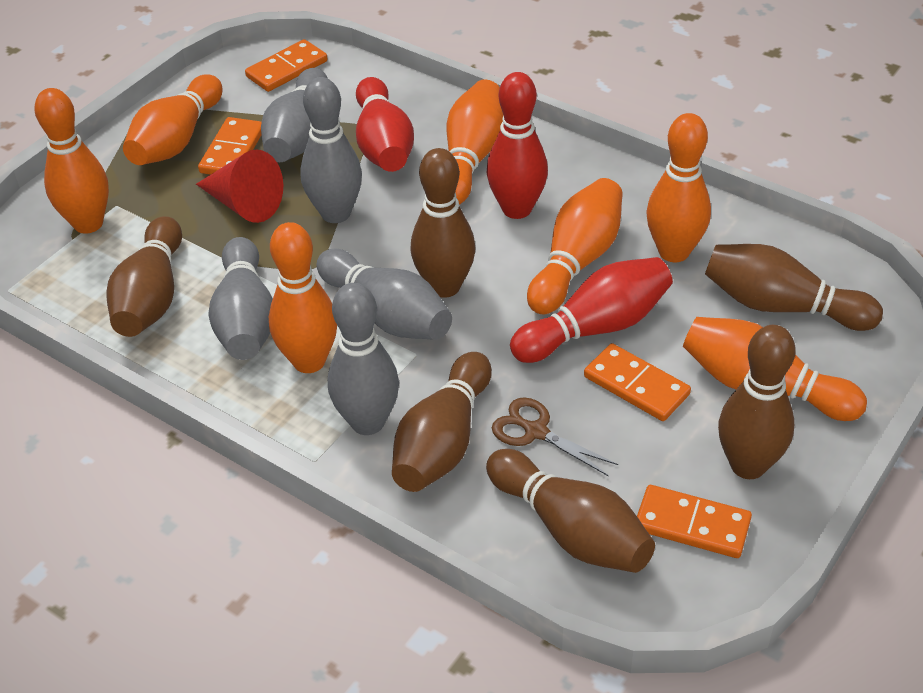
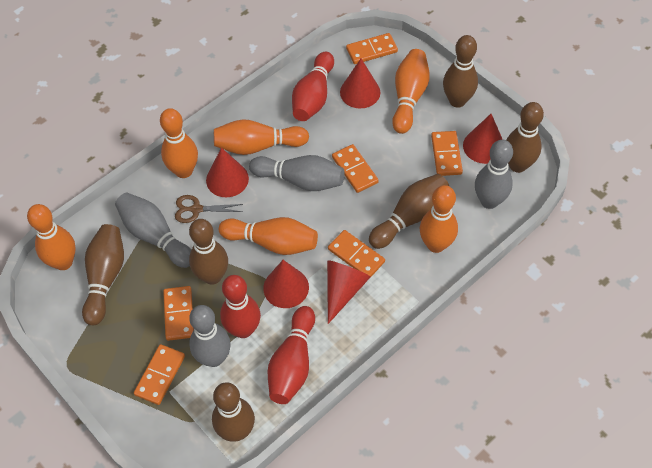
grey bowling pin: [208,237,273,360] [261,68,328,162] [300,77,362,223] [317,249,452,340] [328,283,399,435] = 5 -> [115,193,191,268] [189,305,231,367] [249,155,344,191] [475,140,513,209] = 4
orange bowling pin: [34,88,109,234] [123,74,223,165] [269,222,337,373] [446,79,504,205] [527,178,623,314] [646,113,711,262] [683,317,867,421] = 7 -> [27,204,76,270] [160,108,198,178] [214,119,309,155] [219,217,318,255] [392,49,430,134] [420,185,458,253] = 6
orange domino: [198,117,261,175] [245,39,327,92] [584,343,691,421] [637,485,752,558] = 4 -> [134,344,185,405] [163,286,194,341] [328,230,385,279] [332,144,379,193] [346,33,398,64] [431,131,463,176] = 6
red cone: [196,149,283,223] = 1 -> [206,148,249,197] [263,260,309,308] [327,260,370,324] [340,59,380,108] [463,114,503,164] = 5

